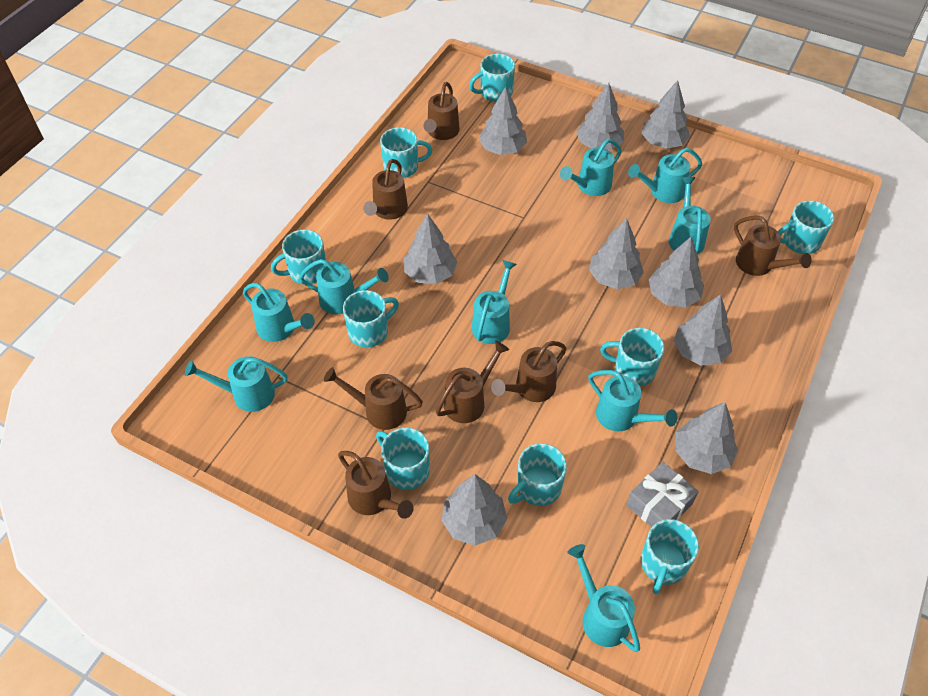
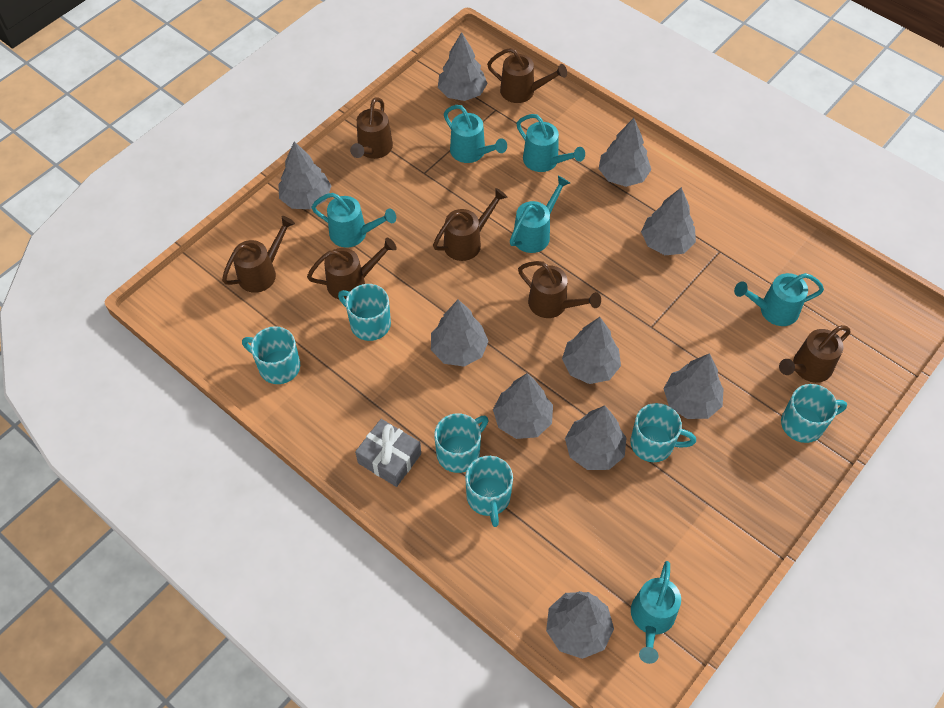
grey tree: [404,214,457,284] [441,474,507,546] [479,87,527,155] [576,83,624,150] [589,218,644,289] [642,80,690,149] [649,237,704,307] [674,294,732,366] [675,402,738,474] = 9 -> [278,141,331,209] [431,299,489,367] [438,32,488,101] [493,373,553,439] [546,591,614,659] [562,317,621,384] [565,406,627,470] [599,118,651,187] [641,187,696,255] [664,353,724,419] = 10
turquoise mug: [271,229,326,284] [343,290,399,347] [376,427,430,490] [380,127,432,178] [469,54,515,102] [508,443,567,506] [600,328,664,386] [641,519,699,594] [778,200,834,254] = 9 -> [242,326,300,384] [338,284,391,341] [434,413,489,473] [465,456,513,527] [630,403,696,462] [781,384,847,443] = 6
turquoise watering can: [185,356,287,412] [243,283,315,342] [299,259,389,314] [472,260,517,344] [560,139,622,196] [568,544,640,652] [588,370,677,431] [628,148,702,203] [669,177,711,255] = 9 -> [312,193,396,248] [444,105,507,163] [510,176,570,253] [517,114,585,172] [631,561,681,664] [734,273,824,326] = 6

